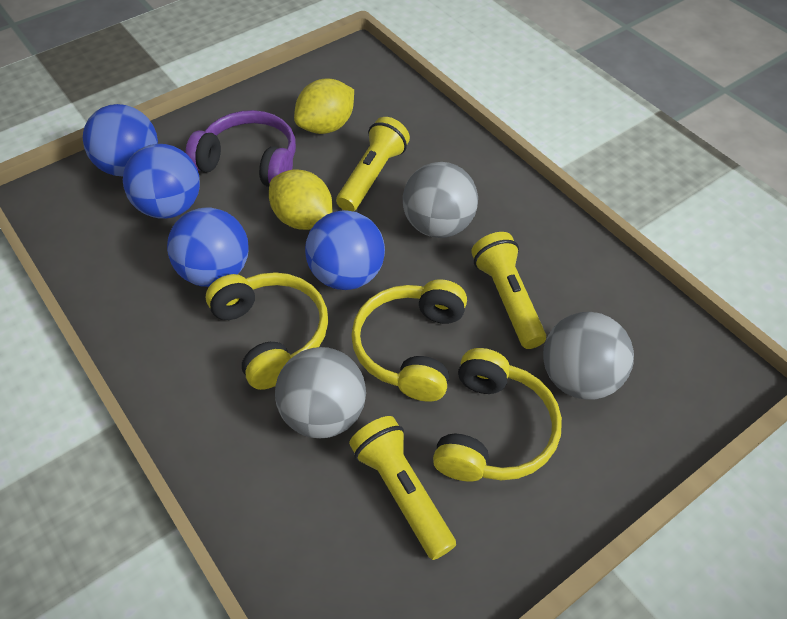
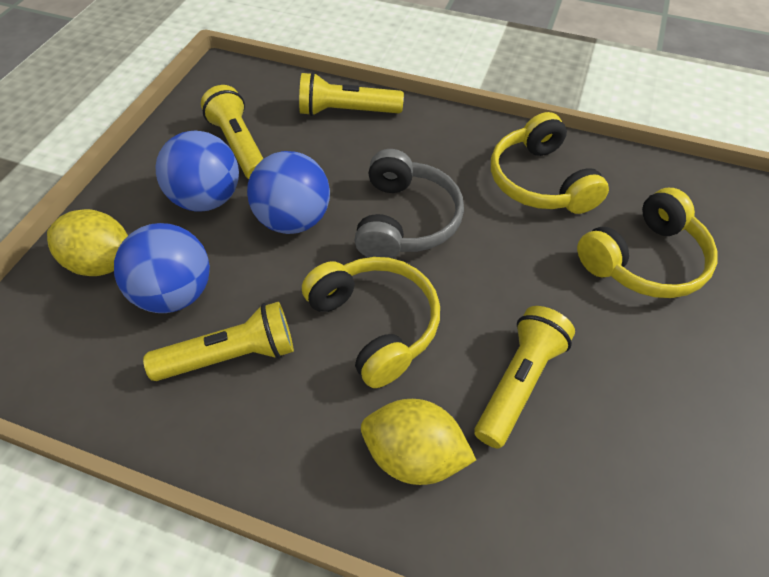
blue ball: [83,104,158,177] [123,144,200,219] [167,208,249,287] [305,210,385,290] = 4 -> [114,223,210,313] [156,130,239,212] [247,151,330,234] = 3
grey ball: [275,347,366,438] [403,162,478,238] [543,312,634,399] = 3 -> none = 0
grey headphones: none = 0 -> [354,149,464,258] = 1
purple headphones: [185,110,296,187] = 1 -> none = 0
yellow flashlight: [336,117,410,211] [349,416,456,560] [471,232,546,349] = 3 -> [143,302,294,381] [201,85,263,179] [299,72,404,116] [474,306,575,449] = 4

